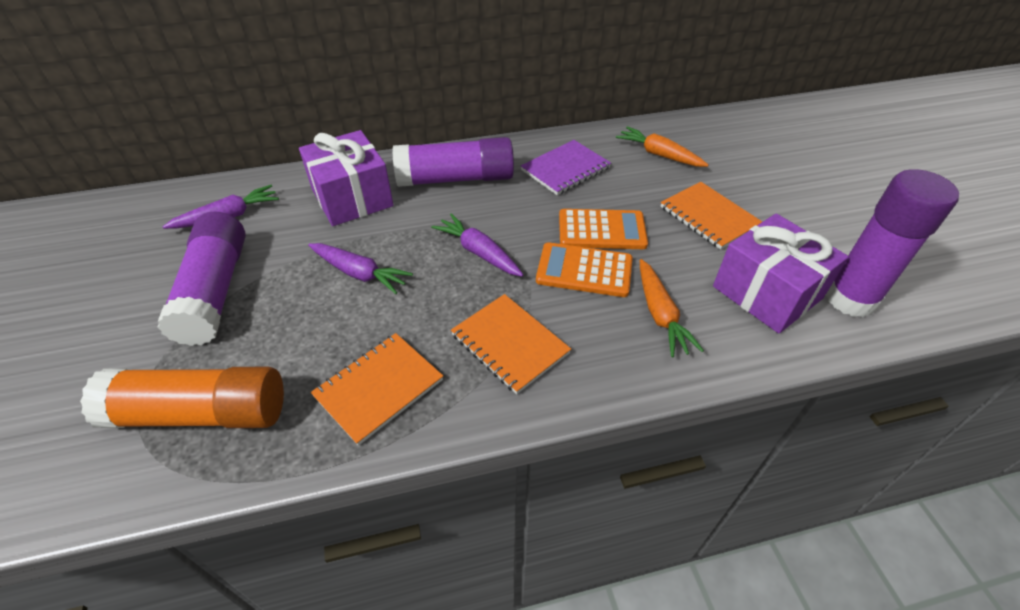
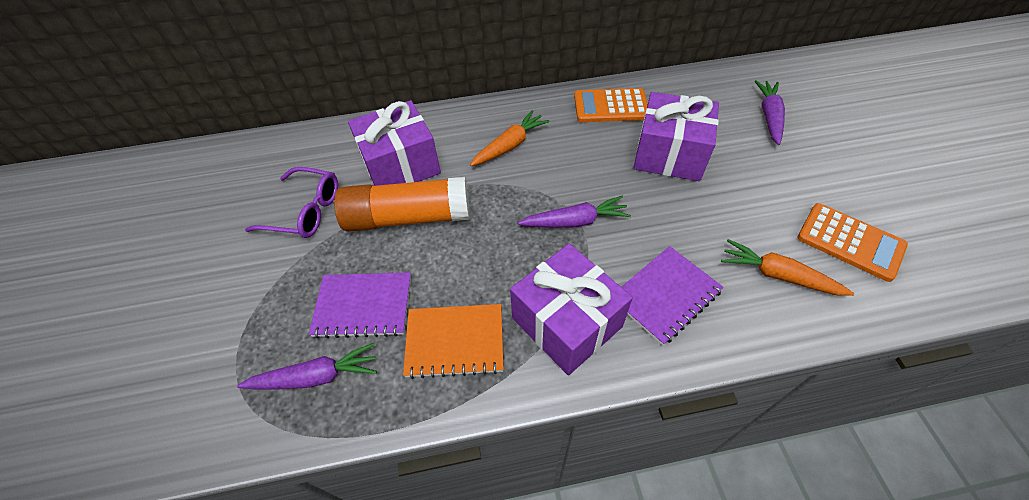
orange notebook: [311,333,443,446] [451,294,571,394] [661,182,762,250] = 3 -> [403,304,504,379] = 1
purple gift: [299,130,394,226] [713,213,849,334] = 2 -> [348,100,441,186] [510,244,633,375] [634,92,719,181] = 3
purple glasses: none = 0 -> [245,167,338,238] = 1
purple glue stick: [157,211,246,346] [392,137,514,187] [826,169,959,318] = 3 -> none = 0
purple notebook: [521,140,611,195] = 1 -> [309,272,411,339] [622,246,724,346] = 2

